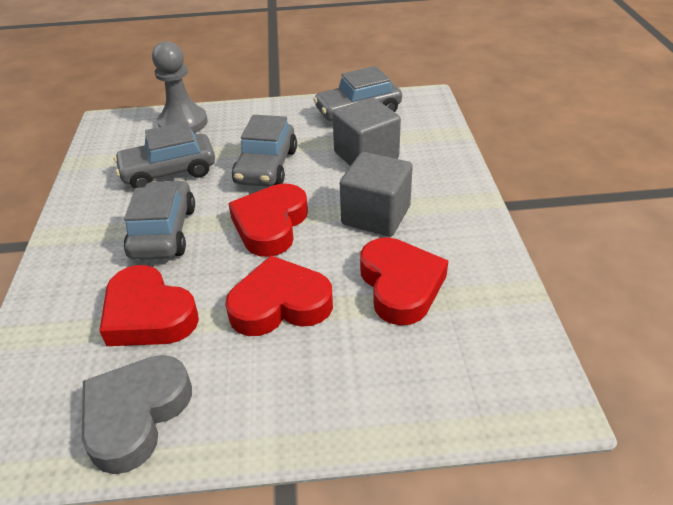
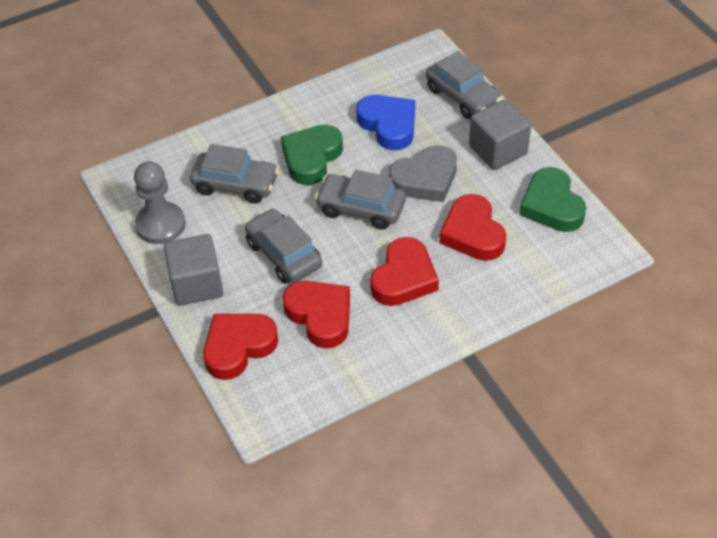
blue heart: none = 0 -> [356,95,415,150] = 1
green heart: none = 0 -> [281,125,343,185] [519,167,586,232] = 2

